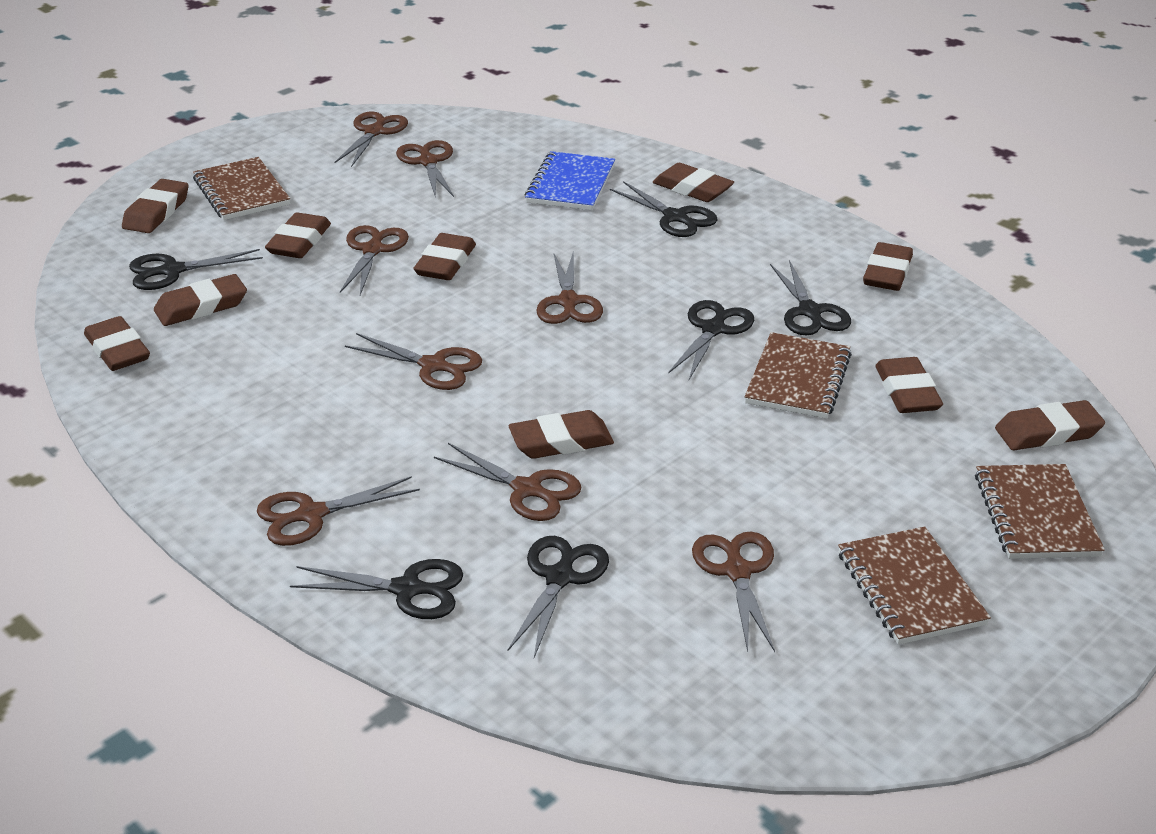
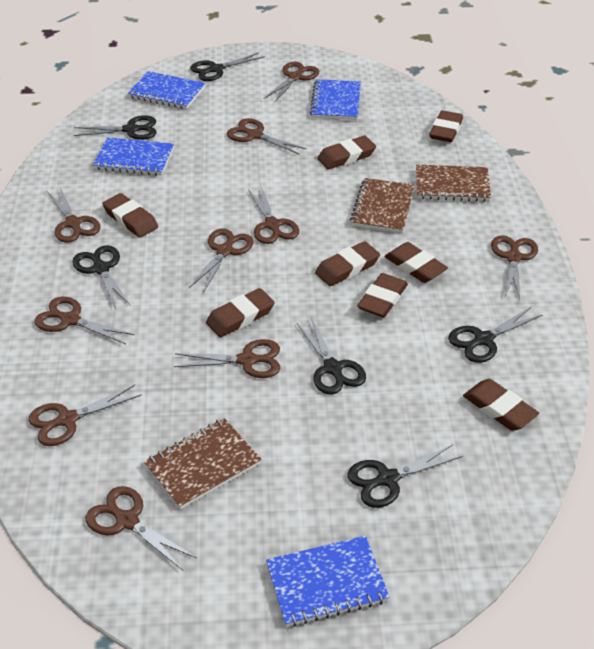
blue notebook: [525,151,615,210] = 1 -> [93,137,174,176] [128,71,205,109] [266,536,390,627] [310,79,361,120] = 4
brown eraser: [84,316,150,371] [122,179,188,233] [154,274,247,326] [265,212,331,258] [413,233,476,280] [508,410,614,459] [653,163,734,202] [863,242,913,291] [875,357,943,413] [995,400,1105,450] = 10 -> [102,193,158,238] [206,288,275,337] [315,241,380,286] [318,136,376,169] [357,273,408,317] [384,242,448,283] [429,110,463,142] [463,379,539,431] = 8
brown notebook: [193,157,290,220] [745,332,852,419] [838,526,991,645] [975,464,1105,559] = 4 -> [144,418,262,510] [350,178,415,233] [416,165,491,202] = 3
brown scissors: [257,476,420,546] [335,111,408,167] [340,225,409,295] [345,333,482,390] [396,140,454,198] [434,443,582,521] [536,250,603,324] [692,532,775,652] = 8 -> [28,385,142,446] [35,297,135,344] [47,187,101,243] [86,486,197,570] [174,339,280,378] [189,229,254,293] [227,118,307,154] [248,186,299,244] [264,62,319,103] [491,235,538,300] = 10

